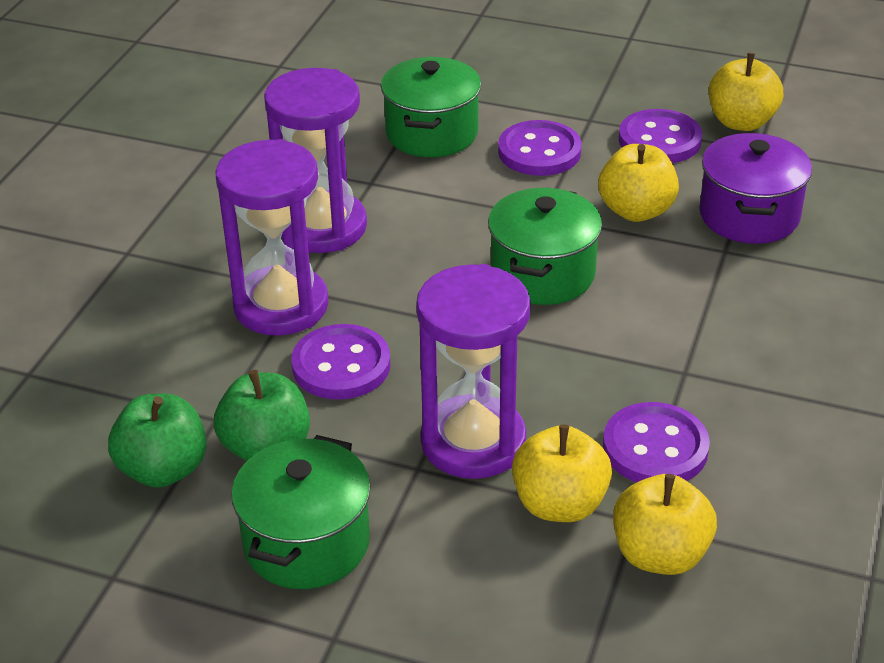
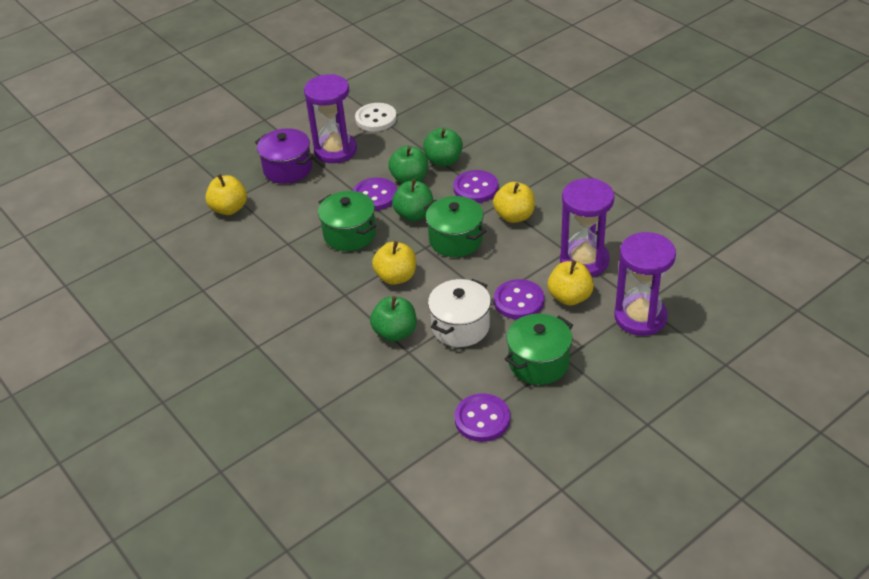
green apple: [108,394,207,488] [214,370,310,461] = 2 -> [370,296,416,342] [388,146,428,184] [392,179,434,221] [423,128,463,166] = 4
white button: none = 0 -> [355,103,397,131] = 1
white pot: none = 0 -> [428,279,491,347] = 1

